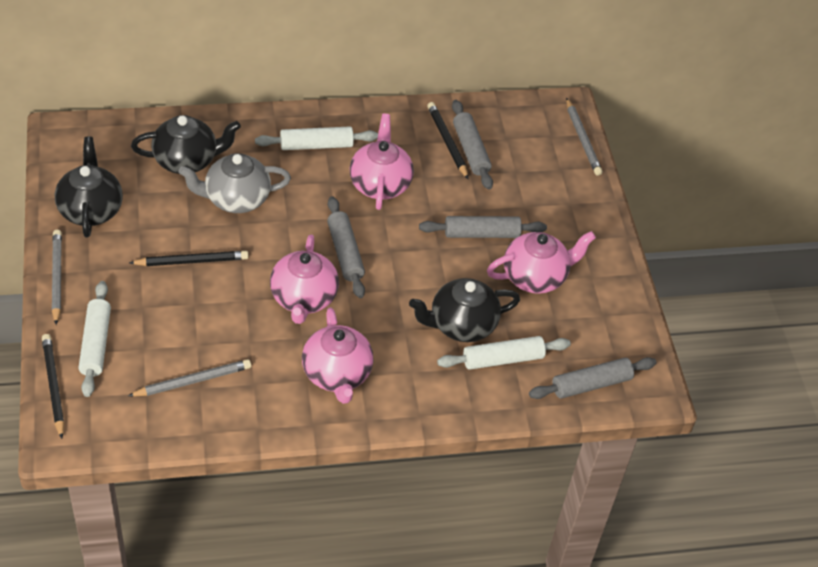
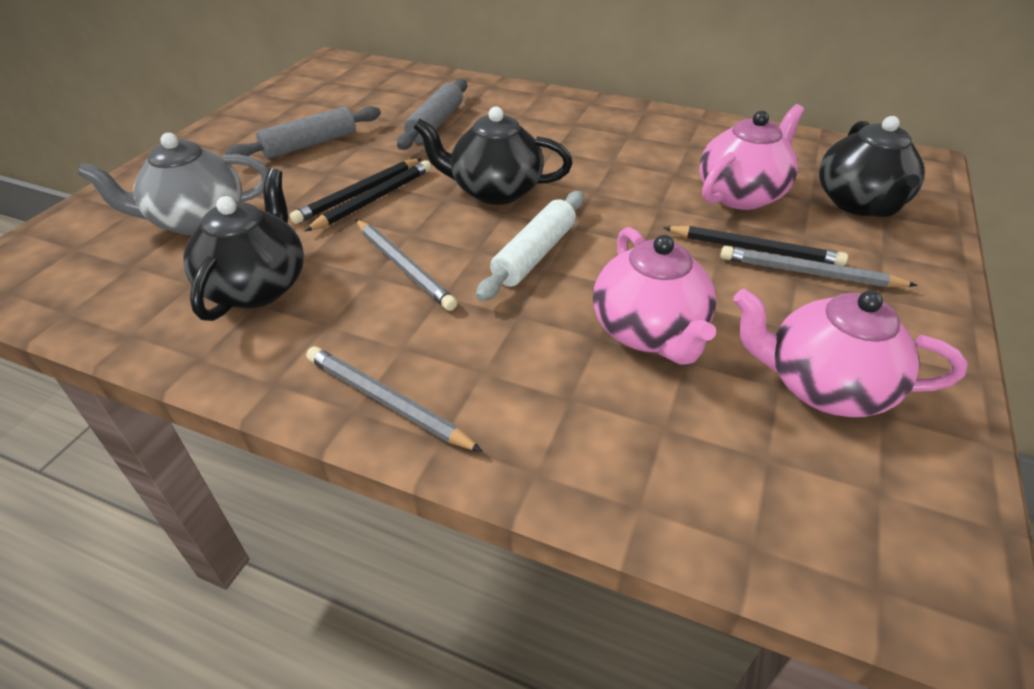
grey rolling pin: [327,196,365,298] [419,216,547,238] [452,100,493,190] [529,357,656,399] = 4 -> [225,106,381,159] [397,79,467,150] = 2
pink teapot: [270,234,339,324] [302,307,374,404] [350,114,414,210] [487,231,596,294] = 4 -> [593,227,717,365] [699,104,804,210] [733,289,968,417] = 3
white rolling pin: [78,281,111,397] [255,126,378,150] [437,336,571,370] = 3 -> [476,191,584,301] = 1

